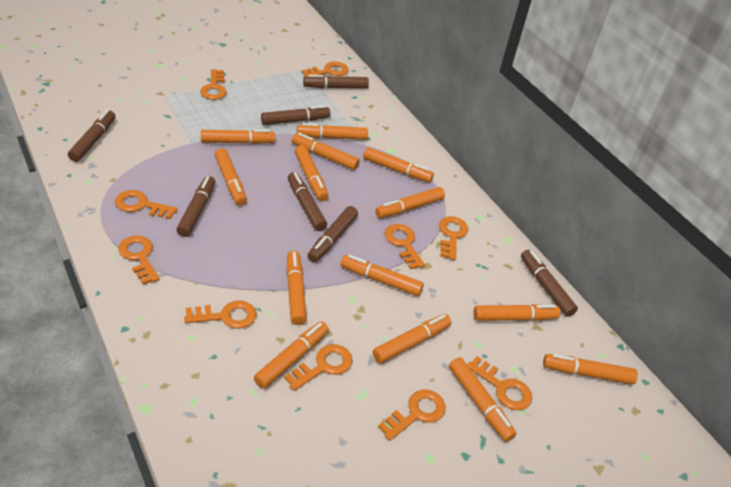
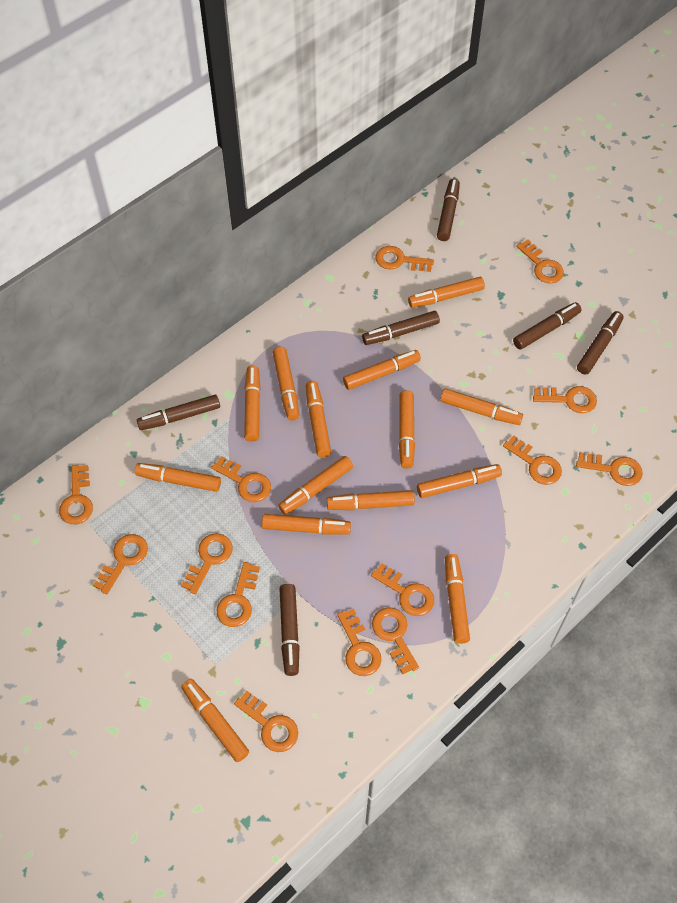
brown marker: [68,110,116,162] [176,176,215,237] [261,105,330,125] [288,172,327,231] [303,75,369,88] [307,206,358,263] [521,250,578,317] = 7 -> [137,395,220,430] [280,584,300,676] [362,311,440,345] [437,179,460,241] [513,302,581,350] [577,311,624,375] = 6
orange key: [115,190,178,219] [118,236,160,285] [184,300,257,329] [200,69,227,100] [284,344,353,391] [302,62,349,77] [378,390,446,441] [385,224,425,269] [439,216,468,260] [467,356,532,410] = 10 -> [59,465,93,524] [93,534,148,595] [181,533,233,594] [211,456,271,502] [217,562,260,627] [234,691,298,752] [337,608,382,676] [371,563,434,616] [372,608,419,674] [375,246,434,272] [503,435,562,485] [516,240,564,283] [533,386,597,413] [576,452,643,486] = 14

